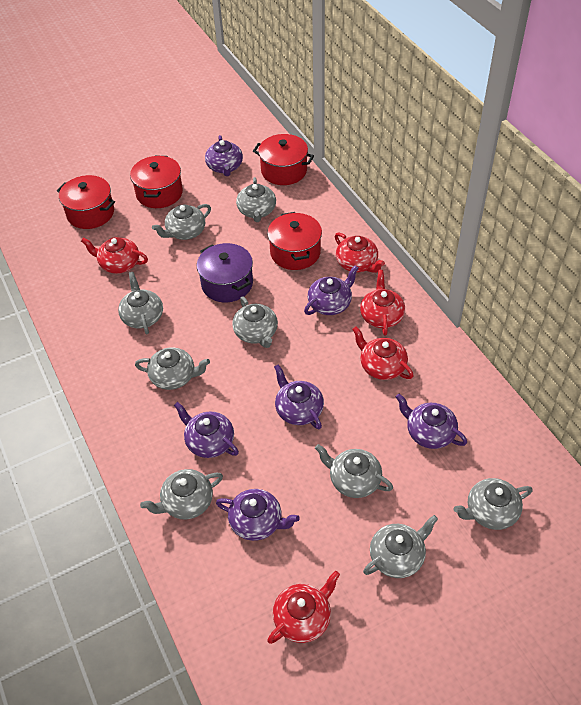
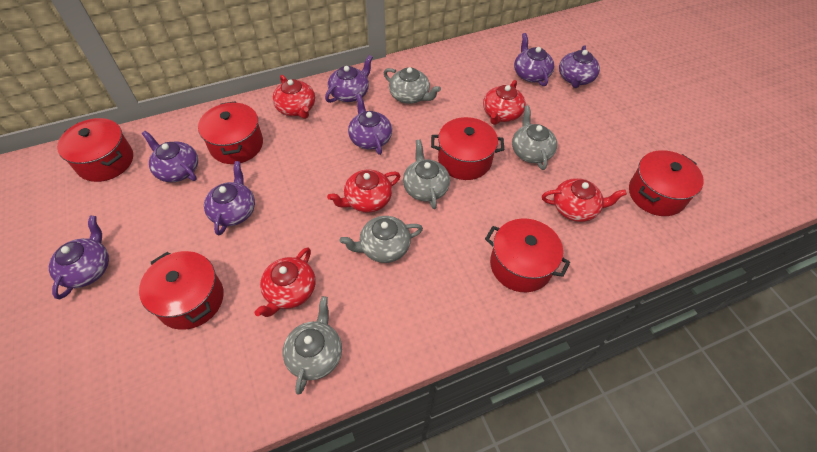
grey teapot: [118,272,163,334] [135,347,210,390] [140,469,223,520] [152,204,211,240] [232,297,278,348] [236,177,276,222] [315,444,393,498] [363,515,438,578] [454,478,533,530] = 9 -> [283,296,342,394] [339,216,423,263] [384,67,441,104] [403,140,450,209] [512,105,557,170] = 5
purple pot: [197,243,253,302] = 1 -> none = 0
purple teapot: [174,402,239,458] [205,135,243,176] [216,489,300,541] [274,364,324,429] [304,265,359,315] [396,394,467,449] = 6 -> [49,216,109,299] [142,131,198,182] [204,161,255,235] [325,55,373,103] [348,94,392,155] [514,33,554,86] [559,45,600,88] = 7
red pot: [57,175,115,229] [130,156,183,208] [253,134,314,185] [267,212,322,270] = 4 -> [57,118,133,182] [139,251,224,330] [198,101,263,164] [431,117,504,180] [485,218,570,292] [629,150,704,216] = 6

